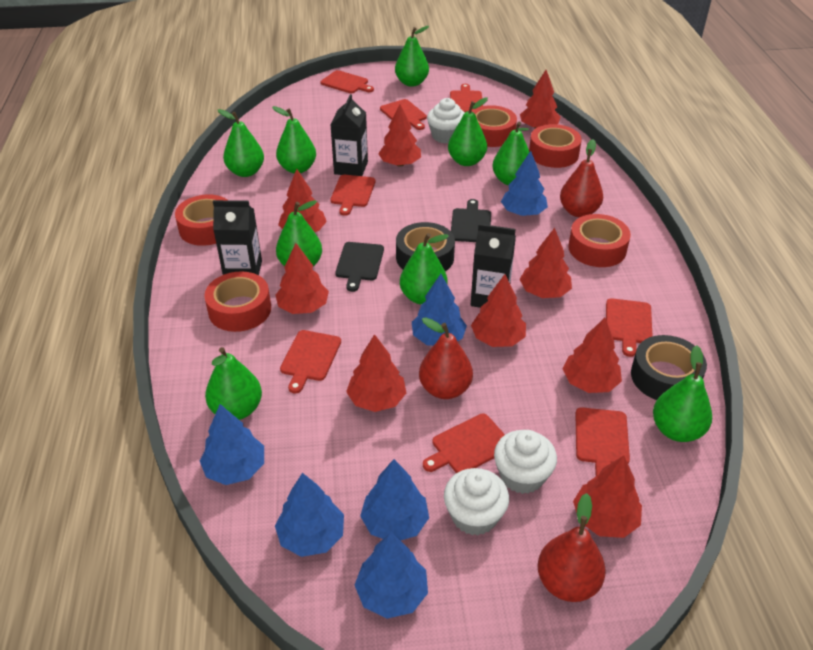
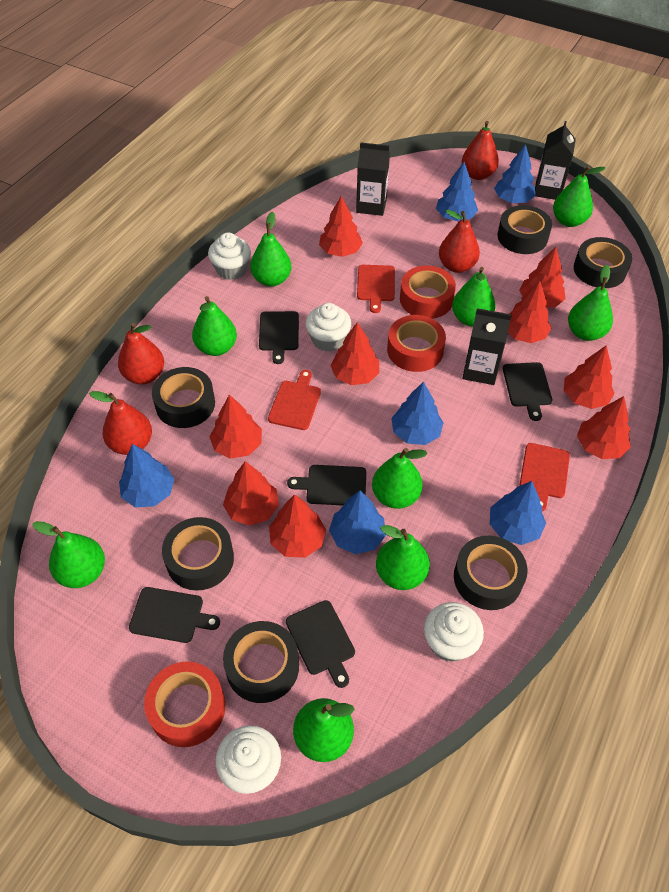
black cutting board: [335,242,384,292] [451,199,491,242] = 2 -> [129,587,220,643] [259,311,299,364] [286,600,355,688] [287,465,366,505] [503,362,552,421] = 5
black tape: [396,222,455,271] [631,335,707,400] = 2 -> [152,367,215,428] [162,517,234,590] [223,621,299,703] [454,536,527,610] [497,205,552,254] [574,237,632,288] = 6
red cutting board: [280,330,341,393] [320,70,374,93] [330,175,375,216] [380,99,427,130] [423,413,505,473] [450,84,483,112] [575,407,630,476] [606,298,653,357] = 8 -> [268,370,321,430] [357,265,395,313] [520,443,570,511] = 3
red pear: [419,317,473,399] [538,493,606,602] [560,139,603,217] = 3 -> [89,391,152,455] [118,323,164,384] [439,210,480,273] [462,121,499,180] = 4
red tape: [175,194,227,246] [204,271,271,332] [471,105,517,147] [529,124,582,168] [568,214,631,267] = 5 -> [144,661,225,747] [387,315,446,372] [400,265,456,319] = 3
white cupcake: [427,98,465,143] [444,468,509,535] [494,430,557,494] = 3 -> [208,232,251,280] [216,725,281,794] [306,303,351,352] [424,602,484,662] = 4

